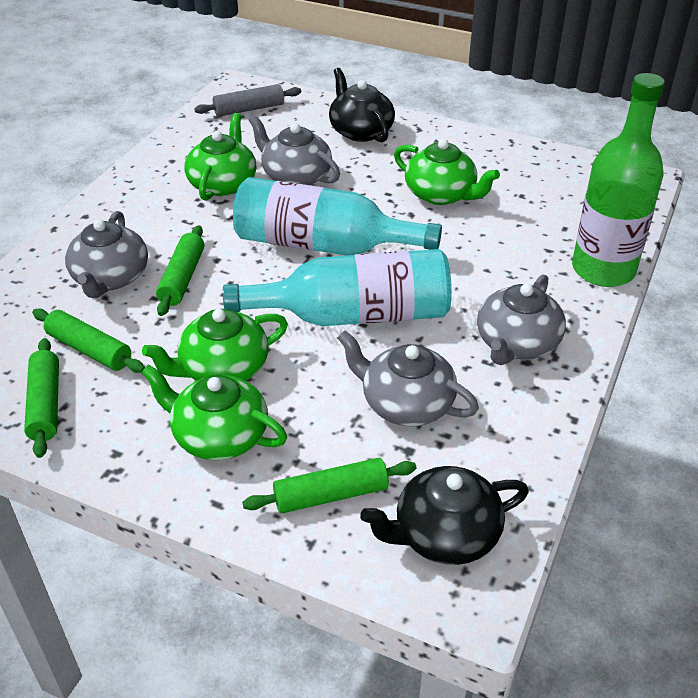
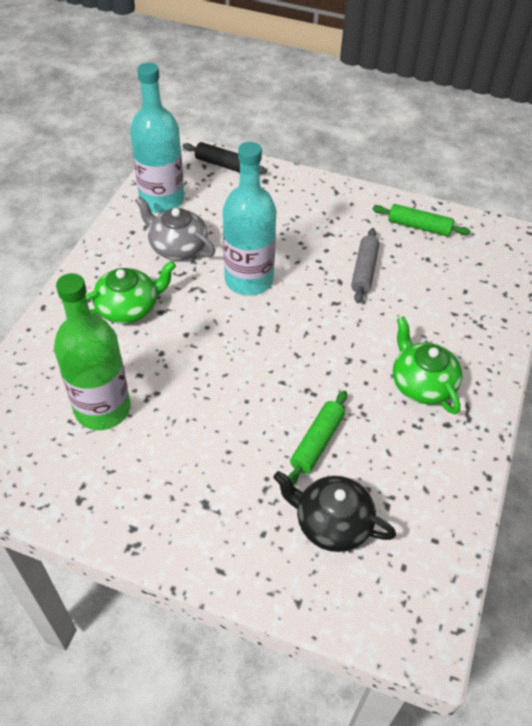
black rolling pin: none = 0 -> [182,142,267,174] = 1
black teapot: [329,68,395,142] [360,466,529,565] = 2 -> [273,471,396,552] = 1
green rolling pin: [24,338,59,458] [32,309,145,373] [156,225,204,316] [242,458,416,513] = 4 -> [288,391,347,485] [372,204,471,237] = 2
green teapot: [141,364,287,460] [142,309,288,381] [185,113,256,201] [394,139,500,205] = 4 -> [86,261,176,324] [393,316,462,414] = 2
grey teapot: [65,211,148,298] [248,115,340,185] [338,330,479,426] [477,274,566,365] = 4 -> [135,196,215,260] = 1

